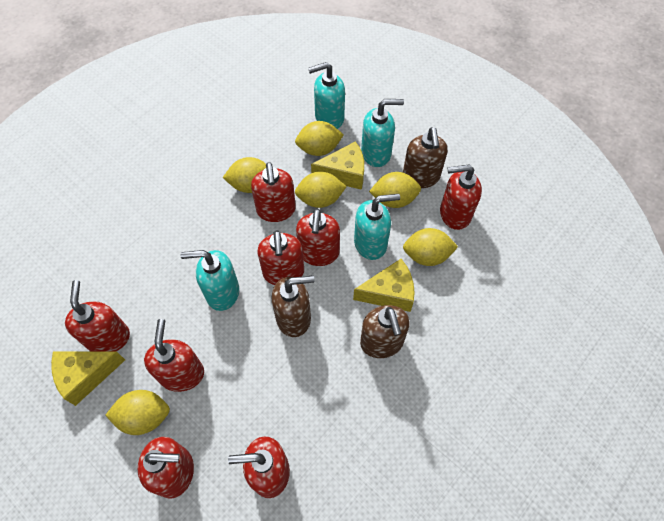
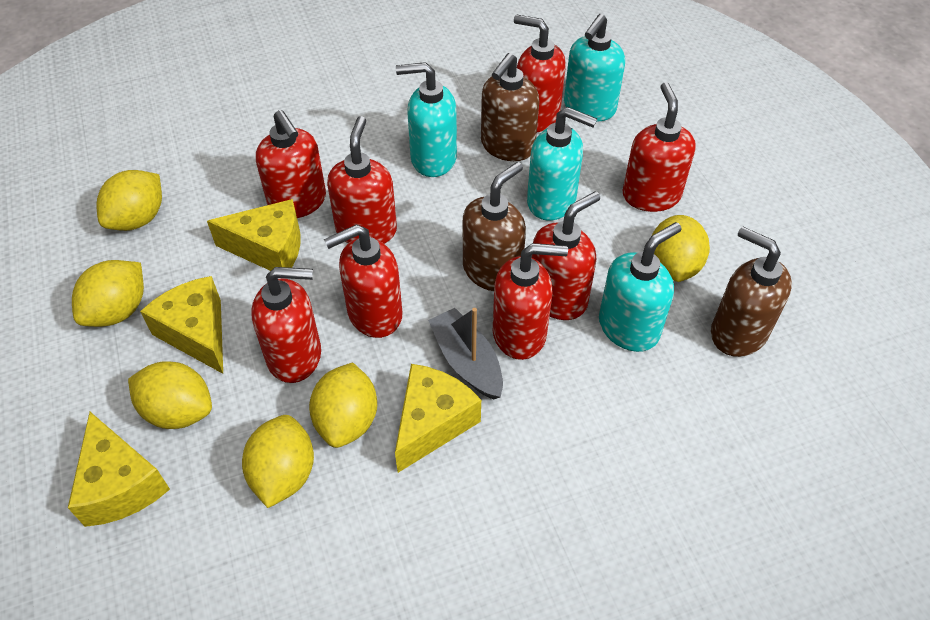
grey boat: none = 0 -> [428,308,503,399] = 1
yellow cheese: [51,351,125,406] [311,141,364,190] [353,259,415,312] = 3 -> [68,412,170,527] [140,276,223,374] [207,199,301,271] [395,364,481,473] = 4

